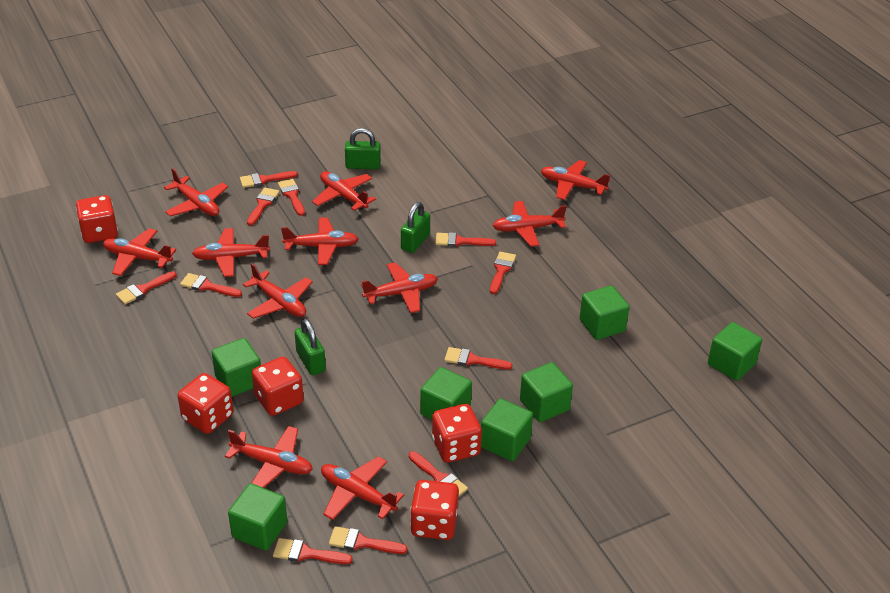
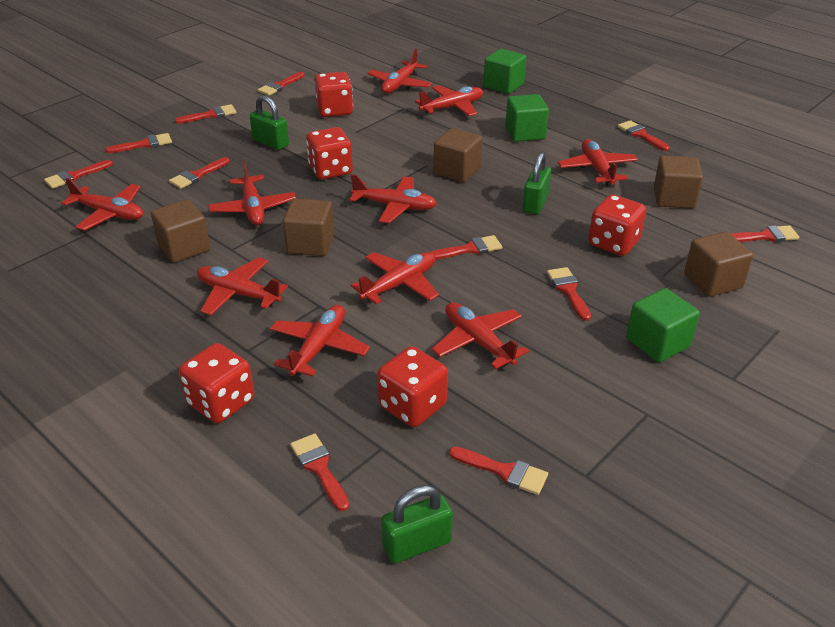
brown cube: none = 0 -> [151,199,210,263] [283,198,334,256] [434,128,482,182] [654,155,703,209] [684,232,753,297] = 5
green cube: [212,338,261,397] [228,483,287,551] [420,367,472,419] [481,398,533,461] [520,362,573,422] [579,286,629,340] [708,322,762,381] = 7 -> [484,49,526,94] [505,94,549,142] [626,288,700,363] = 3
red plane: [103,228,176,276] [164,168,228,216] [192,228,270,277] [225,426,313,488] [243,263,313,319] [281,217,358,265] [312,171,376,211] [321,456,404,520] [361,262,438,313] [492,201,567,247] [541,160,610,200] = 11 -> [61,178,143,231] [197,257,288,316] [209,160,296,225] [270,305,370,377] [350,174,437,223] [351,252,439,305] [367,49,432,93] [415,85,483,116] [432,302,529,369] [558,139,638,186] = 10

